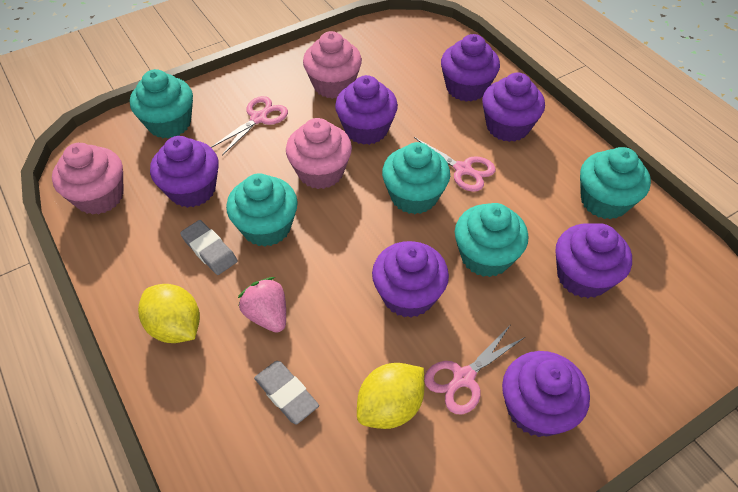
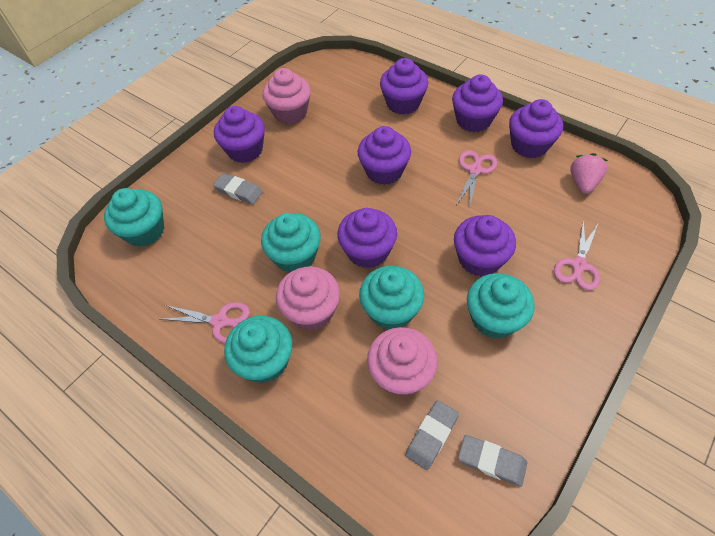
grey eraser: [180,220,238,275] [254,361,319,424] = 2 -> [213,173,263,204] [405,400,459,470] [458,435,527,487] = 3
yellow lemon: [138,284,200,343] [357,363,424,429] = 2 -> none = 0

